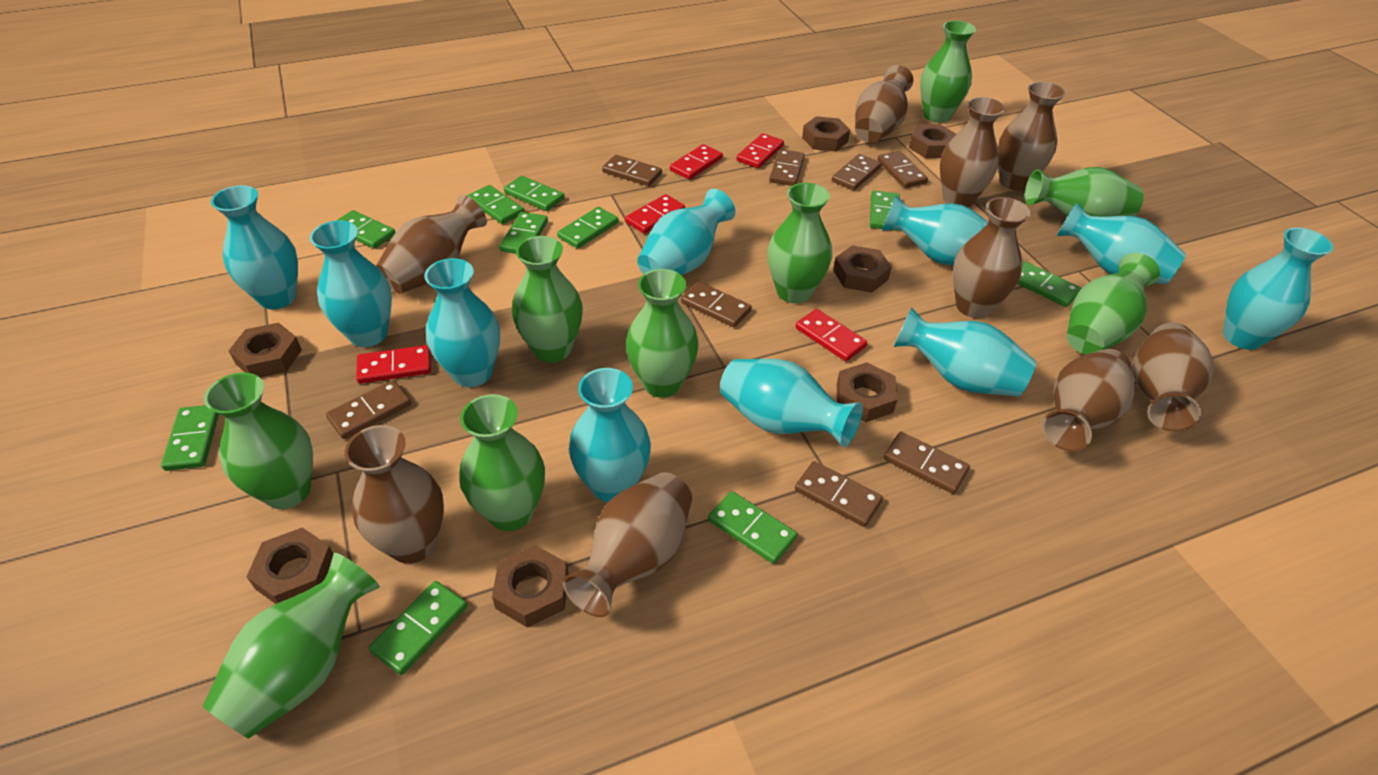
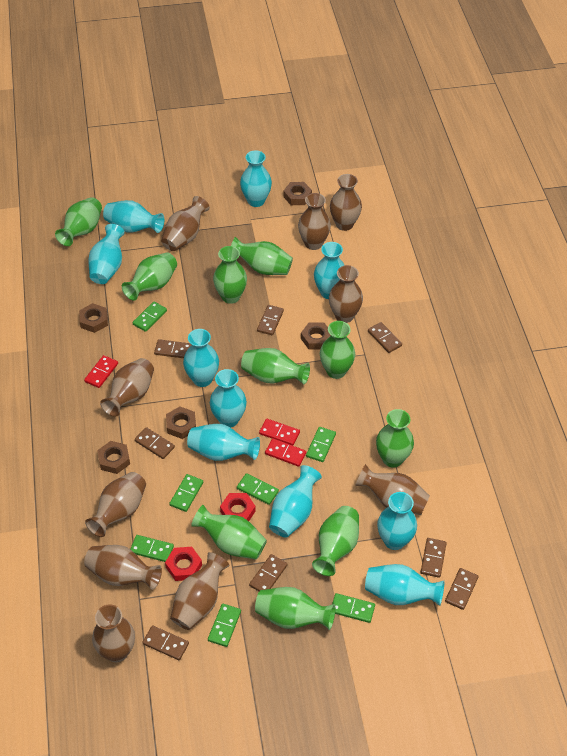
brown nut: [229,323,302,378] [246,528,333,604] [492,545,569,628] [802,116,850,152] [833,245,892,293] [837,362,898,422] [909,124,956,158] = 7 -> [79,303,108,333] [97,441,130,474] [166,407,196,439] [283,182,312,205] [301,322,331,350] = 5
brown vase: [345,425,444,564] [376,195,487,294] [563,472,692,617] [855,65,913,143] [940,97,1005,207] [953,197,1030,318] [998,81,1065,191] [1042,349,1135,451] [1132,323,1214,431] = 9 -> [84,545,162,590] [85,472,146,537] [92,604,135,662] [100,358,154,417] [161,196,210,251] [170,552,230,630] [298,193,331,250] [329,265,363,323] [330,174,362,231] [355,464,430,515] = 10
green domino: [161,405,219,471] [336,210,396,249] [369,581,467,675] [468,185,524,224] [499,212,548,254] [504,176,564,211] [557,207,618,249] [708,491,797,564] [870,191,900,231] [1017,261,1082,307] = 10 -> [130,535,174,562] [132,302,167,332] [169,474,203,512] [208,604,241,647] [237,473,279,505] [306,427,336,462] [332,593,375,623] = 7
green vase: [203,553,380,739] [204,372,313,509] [459,394,545,531] [512,236,583,363] [626,269,699,398] [767,183,832,304] [920,21,976,123] [1025,167,1144,217] [1067,253,1160,355] = 9 -> [55,197,102,246] [122,253,177,301] [191,505,267,560] [213,246,247,304] [231,237,293,275] [241,348,310,384] [255,587,335,630] [312,506,359,576] [320,321,355,379] [376,409,414,468] = 10
red domino: [356,345,431,384] [625,194,685,234] [670,144,723,180] [737,133,784,168] [795,309,867,361] = 5 -> [84,355,118,388] [259,419,300,446] [265,439,306,467] = 3
red nut: none = 0 -> [165,547,202,581] [220,493,256,521] = 2

